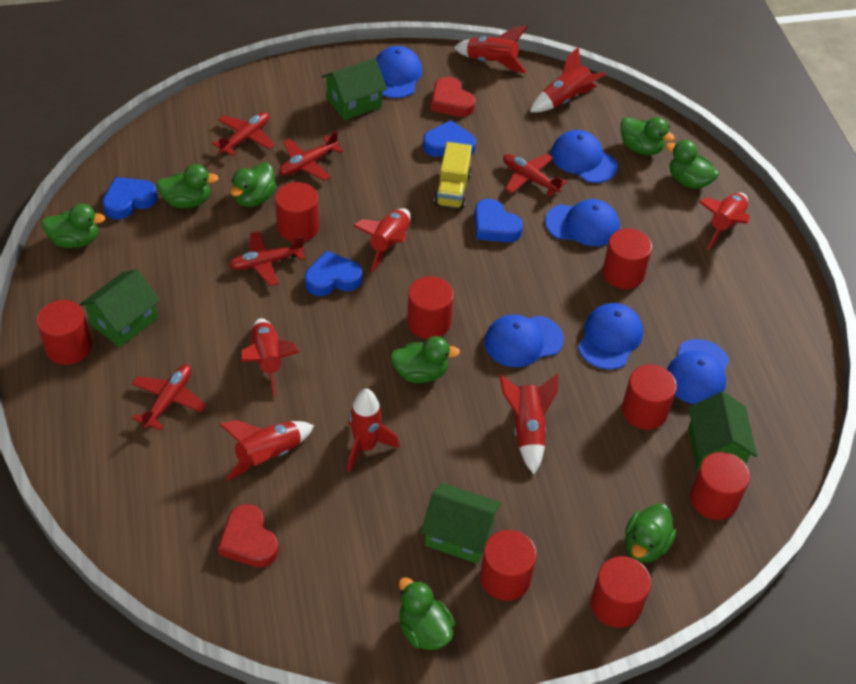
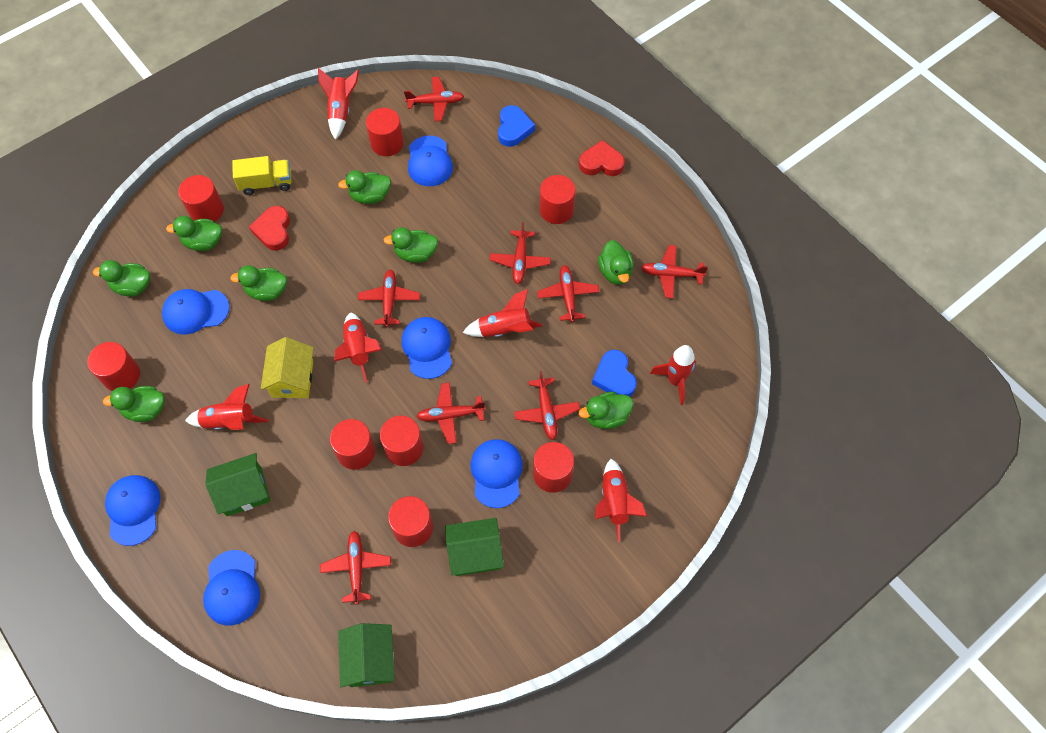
blue heart: [102,177,158,219] [305,251,362,296] [423,120,476,157] [474,199,523,243] = 4 -> [498,105,535,147] [592,350,637,396] = 2
green house: [79,269,160,347] [322,58,387,120] [421,483,502,564] [688,392,757,472] = 4 -> [205,453,270,516] [338,623,395,687] [445,518,504,576] = 3
red plane: [132,364,207,431] [212,112,275,156] [229,231,305,286] [279,131,344,181] [503,154,567,197] = 5 -> [320,531,391,605] [358,269,420,327] [404,77,464,121] [416,383,486,444] [489,222,551,284] [514,371,580,440] [537,265,599,322] [641,245,708,298] = 8
red rocket: [220,420,314,480] [241,318,299,397] [347,389,399,472] [353,209,411,273] [453,26,528,73] [500,373,559,474] [530,46,606,112] [699,193,750,250] = 8 -> [185,384,269,430] [318,68,359,140] [334,313,382,383] [463,289,542,337] [595,459,647,542] [650,345,696,405] = 6
yellow house: none = 0 -> [261,337,313,398] = 1

